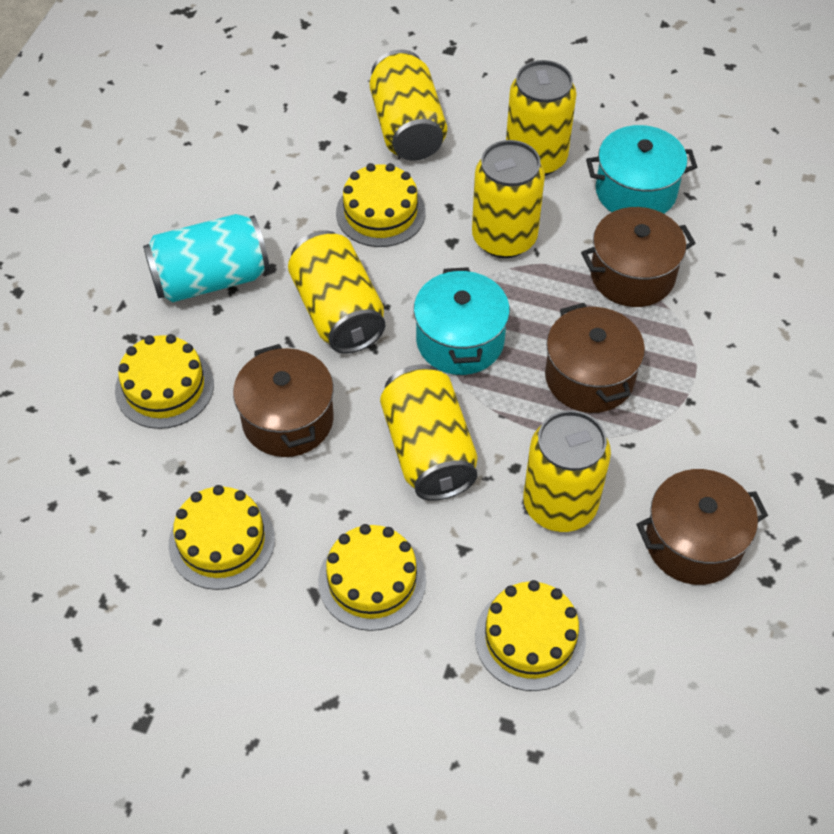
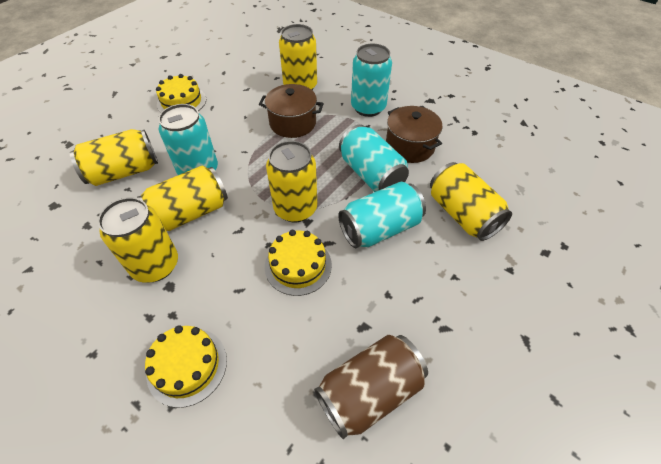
brown can: none = 0 -> [314,335,428,439] = 1
brown pot: [233,344,334,457] [545,303,645,413] [581,207,696,307] [636,469,768,585] = 4 -> [259,84,324,138] [386,106,443,163] = 2
turquoise can: [143,214,270,302] = 1 -> [158,104,218,175] [338,182,426,248] [339,125,409,192] [351,43,392,117] = 4
turquoise pot: [414,267,510,375] [586,125,697,214] = 2 -> none = 0
yellow cake: [115,334,214,429] [169,485,275,590] [318,524,426,631] [336,163,426,247] [475,580,586,691] = 5 -> [145,325,227,408] [156,74,206,113] [265,230,332,296] = 3

